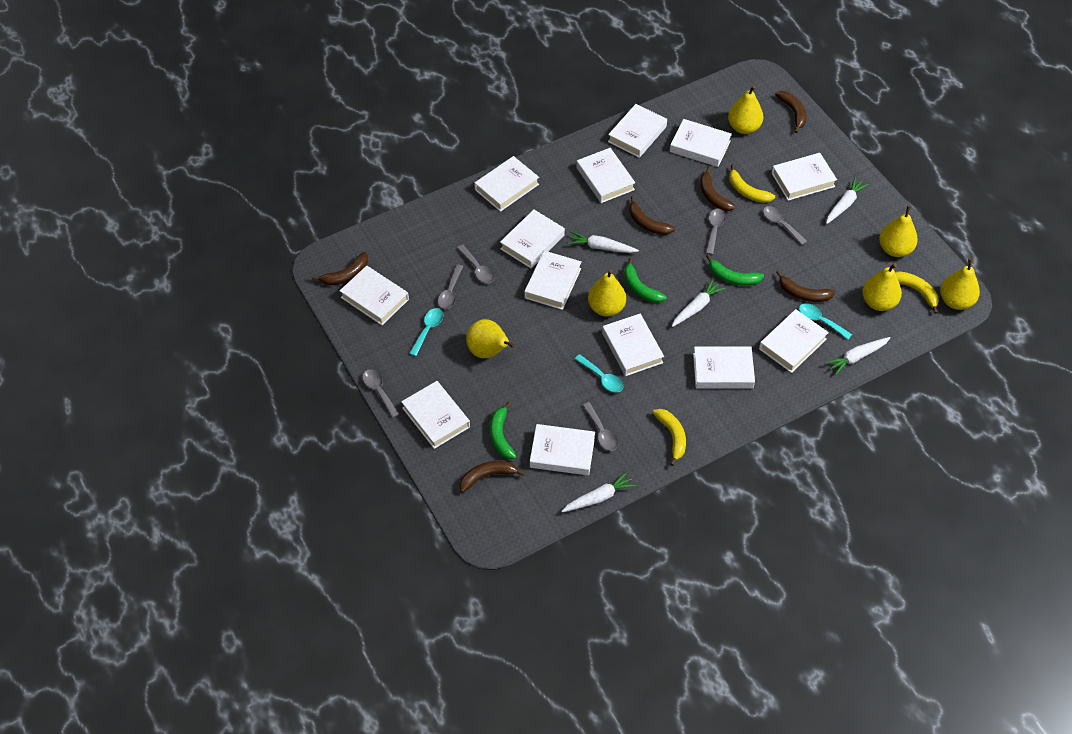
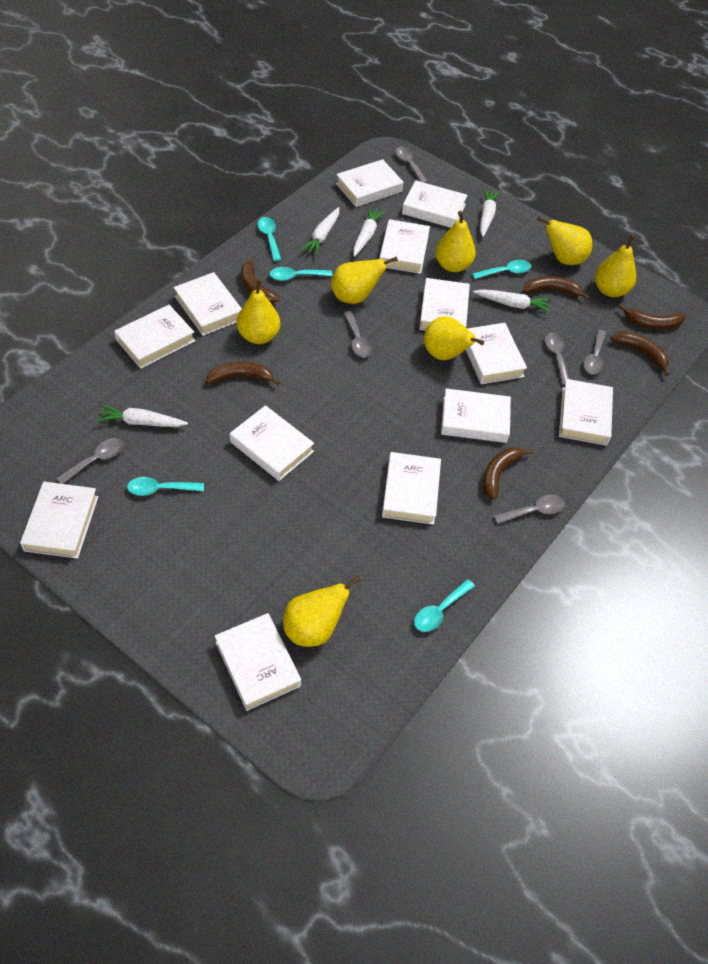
green banana: [490,402,516,459] [624,258,667,303] [706,254,764,286] = 3 -> none = 0
turquoise spoon: [409,308,443,356] [575,354,623,393] [799,303,852,339] = 3 -> [127,477,204,496] [257,217,281,261] [270,267,333,281] [414,579,475,632] [472,260,531,279] = 5
yellow banana: [652,409,686,466] [729,165,775,203] [895,271,939,314] = 3 -> none = 0
yellow pear: [466,319,515,358] [588,269,626,317] [728,85,763,134] [862,263,902,311] [879,205,918,257] [940,258,980,310] = 6 -> [237,279,280,344] [283,575,361,647] [331,256,398,304] [424,316,484,360] [435,211,476,272] [538,216,592,265] [595,235,636,297] = 7

